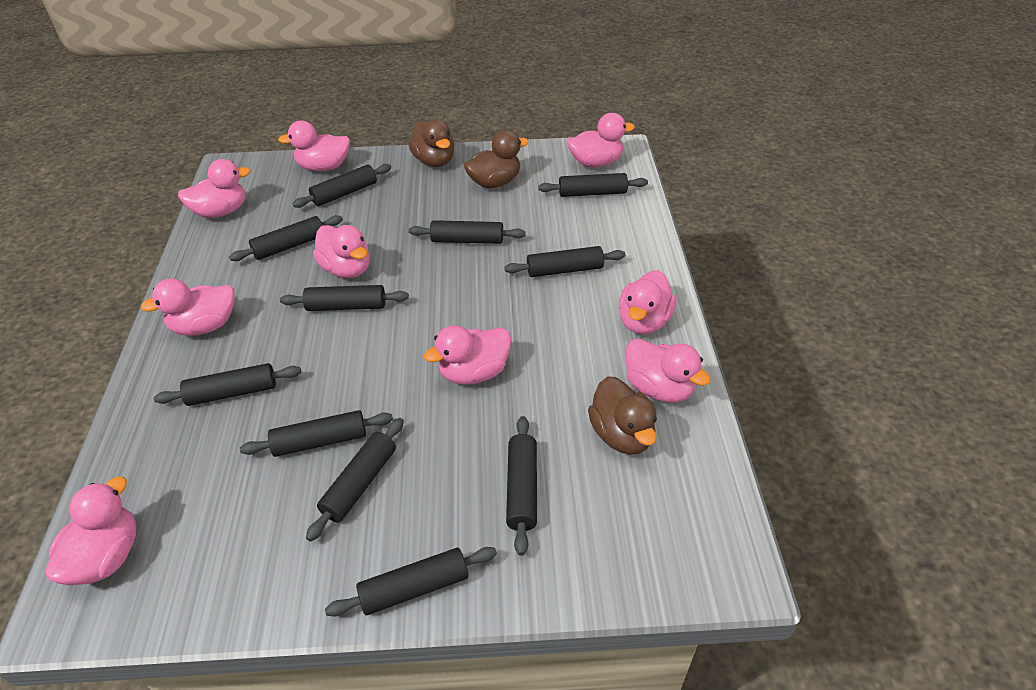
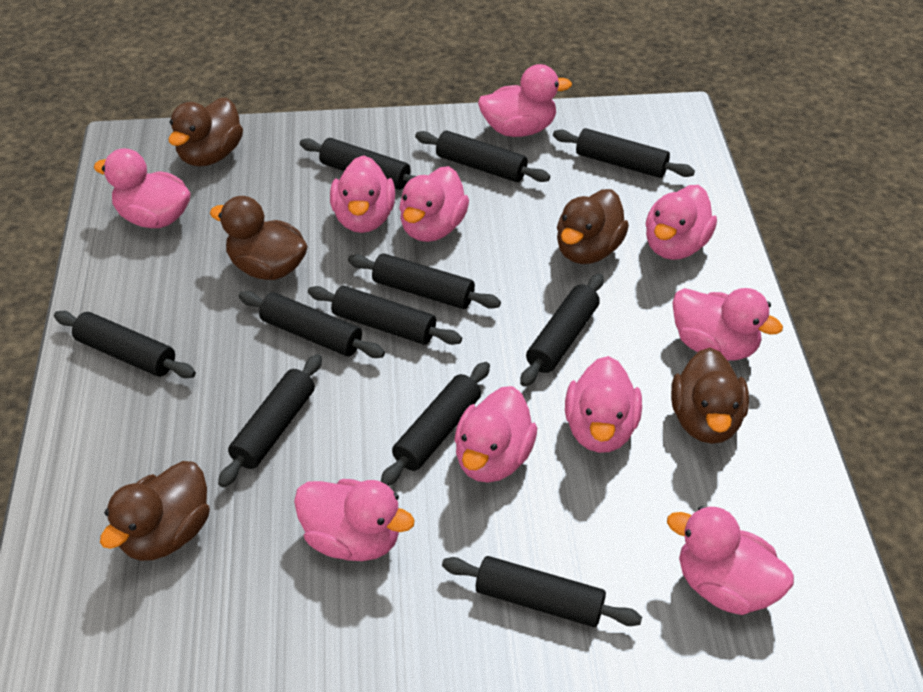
brown duck: [408,119,454,167] [464,130,529,188] [588,376,657,455] = 3 -> [100,461,210,561] [168,97,243,167] [210,196,308,280] [557,189,629,264] [671,348,749,444] = 5
pink duck: [46,477,136,585] [141,279,234,336] [178,159,251,218] [278,121,350,172] [313,225,370,278] [424,325,511,385] [567,113,635,167] [618,270,676,334] [626,338,711,403] = 9 -> [93,148,191,228] [294,479,415,561] [330,155,395,233] [399,166,469,242] [454,386,537,483] [478,64,572,137] [565,356,642,453] [646,185,717,260] [667,506,794,615] [672,288,783,361] = 10

